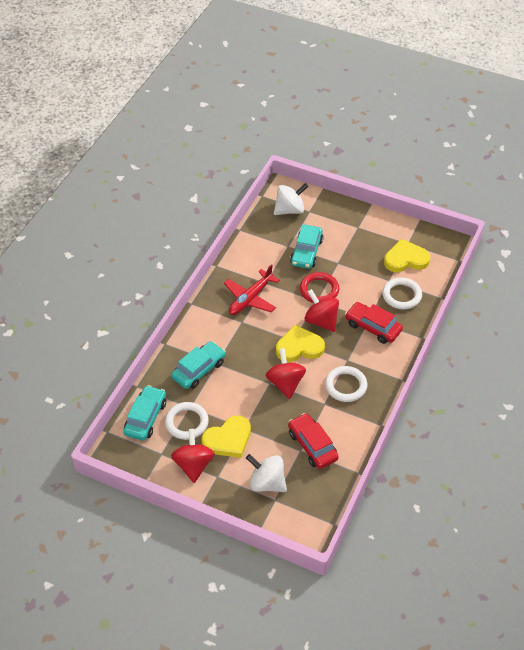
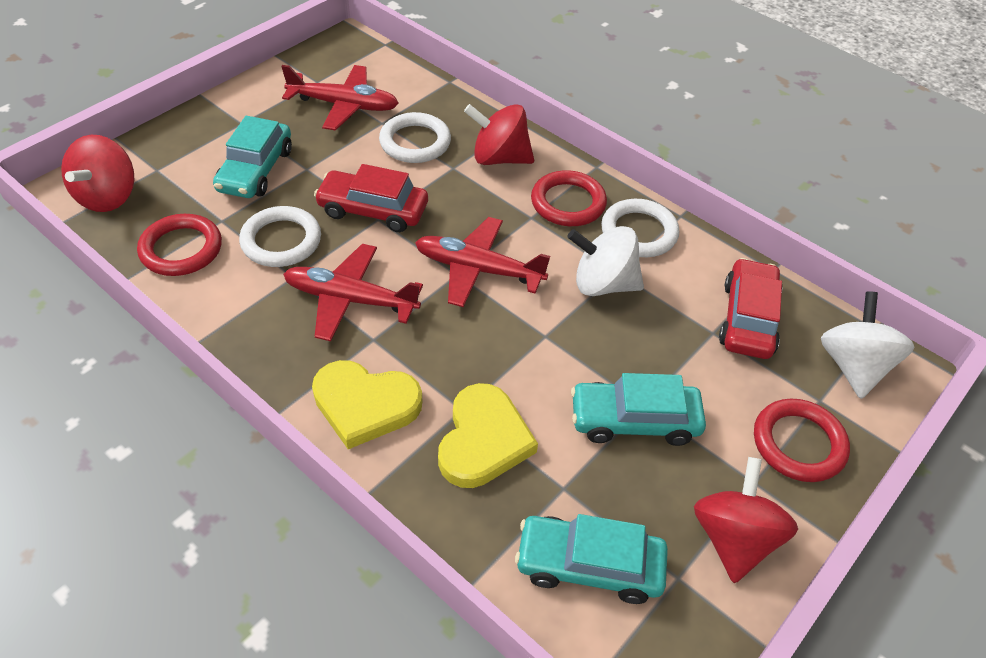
red plane: [224,264,280,315] = 1 -> [281,65,399,131] [283,244,423,341] [415,217,550,307] = 3
red ring: [300,272,339,303] = 1 -> [137,214,222,276] [531,170,607,226] [754,399,850,482] = 3
yellow heart: [202,416,251,458] [276,325,325,362] [384,239,430,272] = 3 -> [312,360,422,449] [438,383,538,488] = 2

